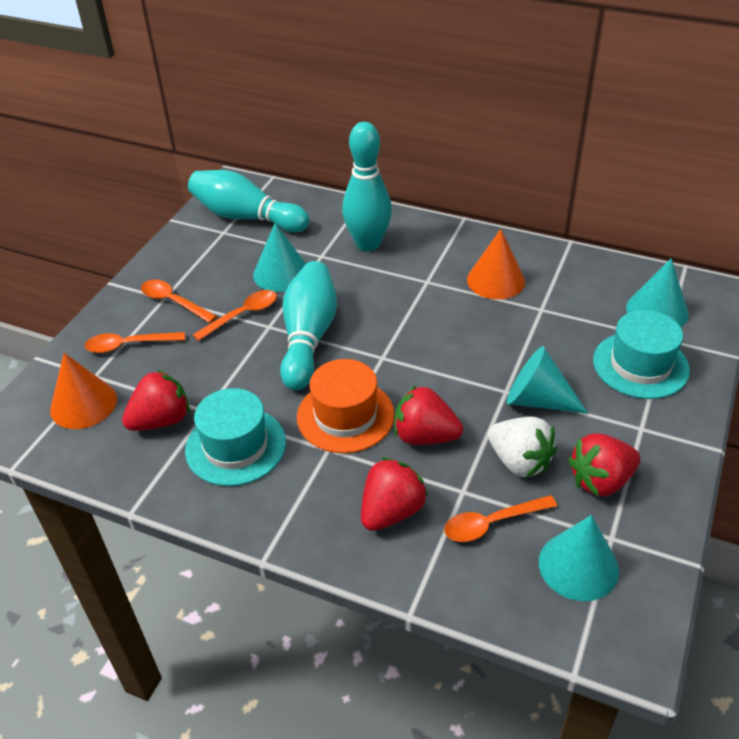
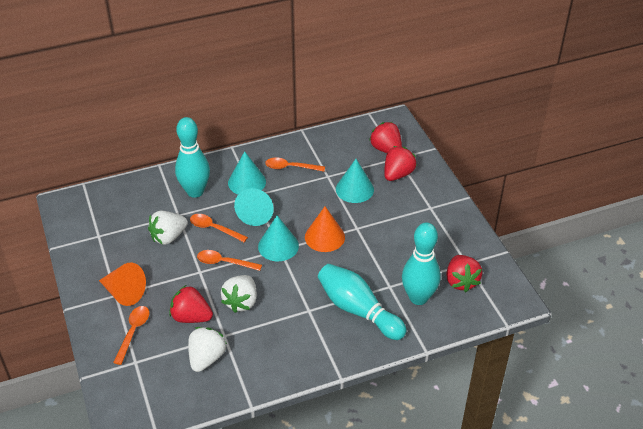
orange hat: [297,359,395,453] = 1 -> none = 0
turquoise hat: [185,388,286,486] [593,310,690,399] = 2 -> none = 0
white strawberry: [488,417,557,478] = 1 -> [148,211,188,245] [188,327,227,372] [221,275,257,313] = 3

